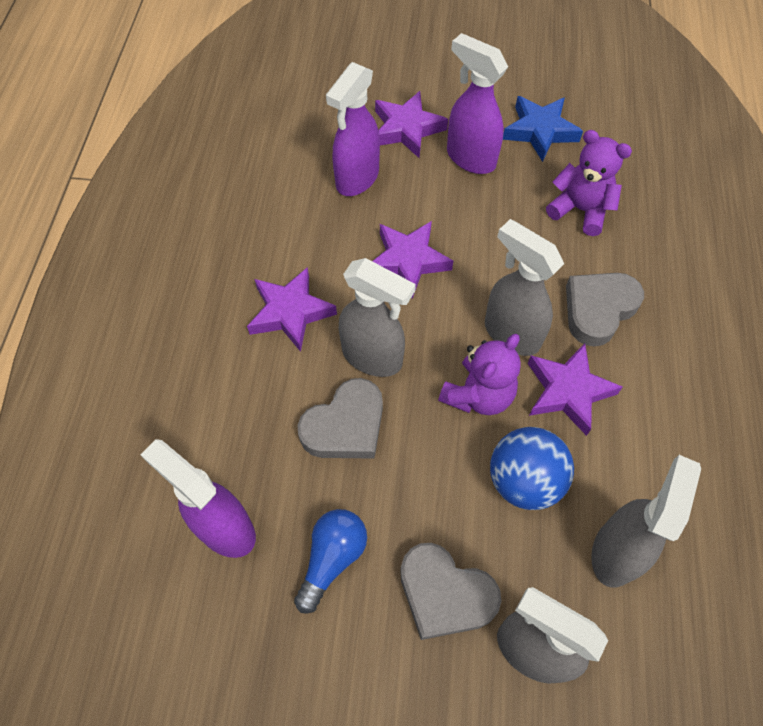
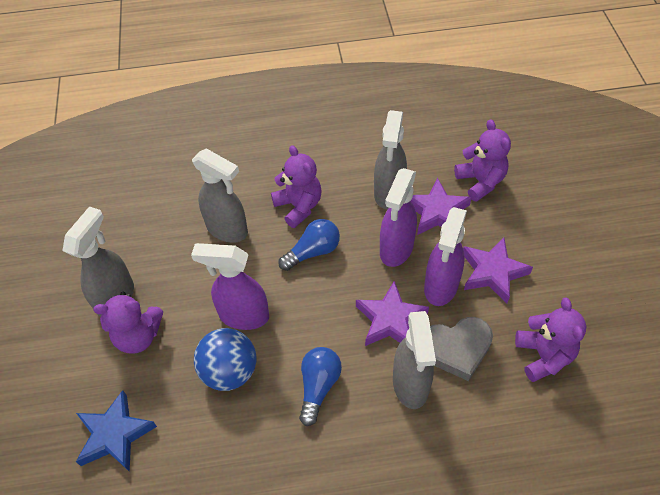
blue light bulb: [294,509,367,614] = 1 -> [278,219,340,271] [299,347,342,426] = 2
grey heart: [297,378,383,459] [400,543,501,640] [566,273,644,347] = 3 -> [430,317,493,381] = 1
purple star: [247,267,337,352] [372,221,453,298] [375,91,448,158] [528,343,623,436] = 4 -> [356,281,429,346] [411,178,472,235] [463,237,533,303] = 3
purple teddy bear: [438,334,521,415] [546,130,632,236] = 2 -> [93,292,163,354] [271,145,322,228] [454,119,511,202] [515,297,586,382] = 4

